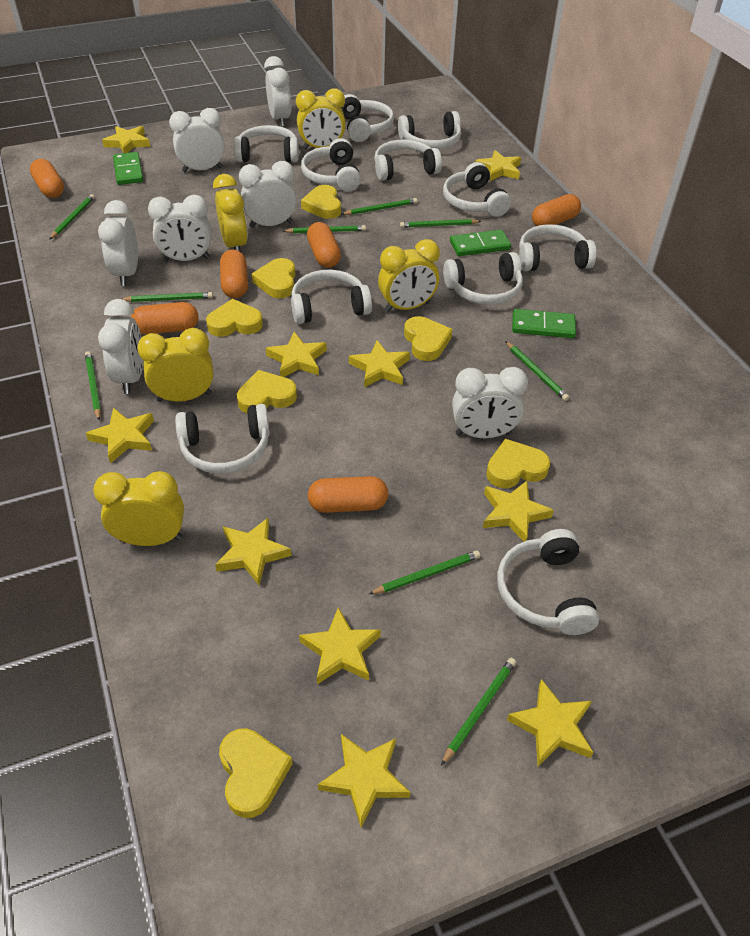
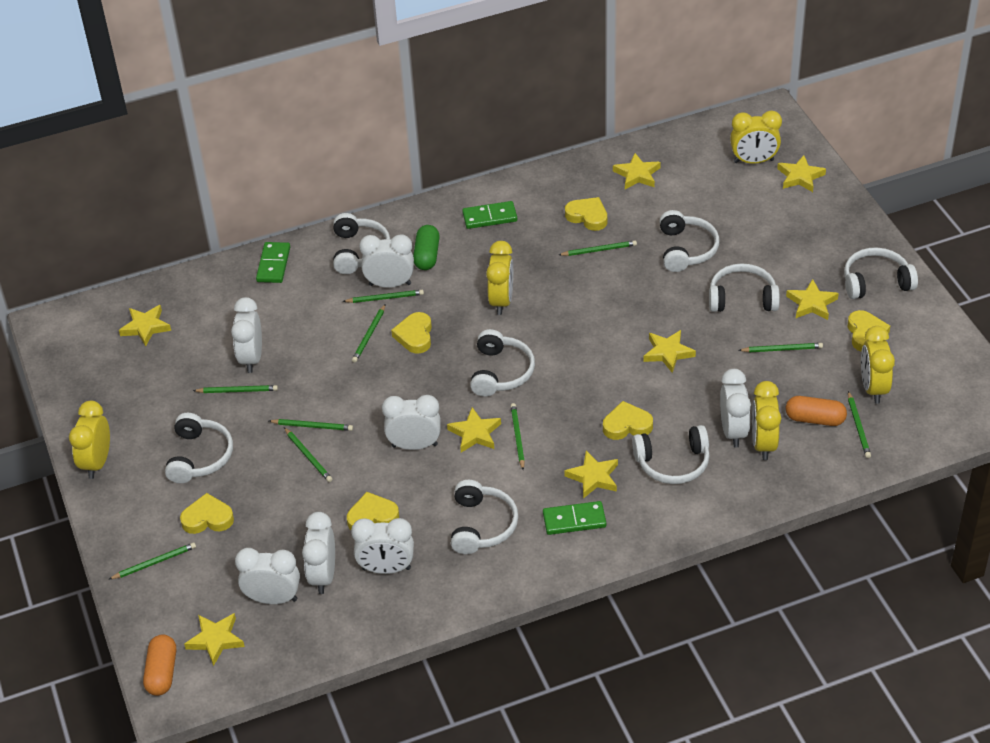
green capsule: none = 0 -> [413,225,440,270] = 1
green pencil: [49,194,95,240] [85,351,101,420] [122,292,213,302] [283,225,366,233] [342,198,418,215] [369,550,480,594] [400,219,481,228] [441,658,516,766] [505,341,570,401] = 9 -> [109,542,196,579] [193,385,278,393] [269,419,353,431] [284,427,332,482] [342,290,424,303] [352,305,385,363] [511,403,525,470] [559,240,637,256] [738,343,823,352] [848,391,871,458] = 10
orange capsule: [30,159,64,198] [131,302,198,334] [220,249,248,298] [307,222,341,268] [308,476,388,513] [532,194,581,226] = 6 -> [143,634,176,696] [786,396,847,426] = 2
white headphones: [175,404,270,474] [234,125,299,162] [291,270,372,324] [301,138,361,191] [341,94,394,142] [374,139,442,181] [398,111,461,149] [443,162,511,217] [443,252,523,305] [497,529,599,635] [519,224,596,271] = 11 -> [165,413,233,483] [333,213,390,274] [451,480,518,554] [470,329,535,397] [632,425,710,484] [660,210,720,272] [709,263,780,312] [844,247,918,299] = 8
yellow heart: [206,299,263,337] [219,728,293,818] [237,370,297,413] [252,258,295,298] [301,185,341,219] [404,316,452,361] [486,439,550,488] = 7 -> [180,493,234,534] [347,492,399,530] [391,312,432,354] [565,197,607,231] [603,401,653,440] [848,310,890,351] = 6
yellow star: [86,408,154,464] [102,126,150,153] [215,518,292,586] [266,332,327,377] [299,607,381,684] [318,734,410,827] [349,340,410,387] [475,150,521,181] [483,481,554,541] [507,679,593,766] = 10 -> [119,305,171,347] [184,613,245,666] [447,407,501,452] [564,451,618,499] [613,153,661,189] [643,330,696,373] [777,155,826,192] [786,279,839,320] = 8

